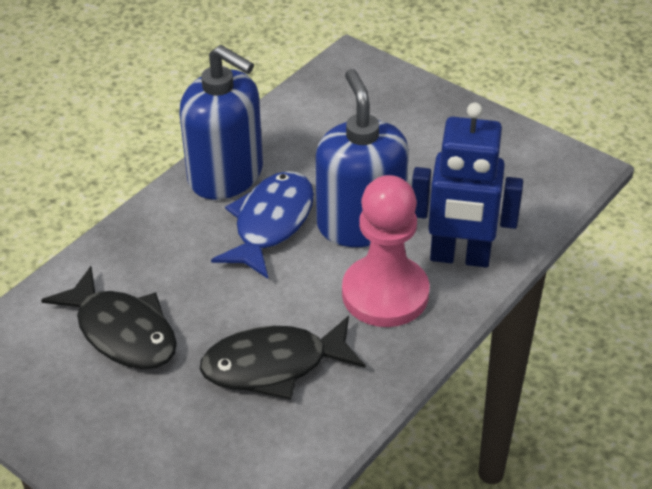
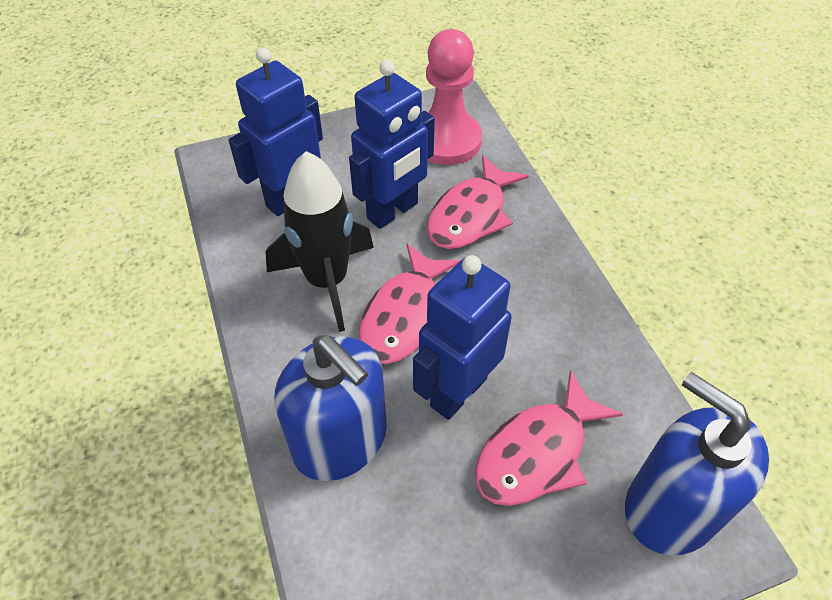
black fish: [41,266,177,369] [200,316,366,399] = 2 -> none = 0
black rocket: none = 0 -> [266,151,374,332] = 1
blue fish: [211,171,314,279] = 1 -> none = 0
blue robot: [412,103,523,268] = 1 -> [229,47,323,216] [349,60,435,229] [413,255,512,420] = 3
pink fish: none = 0 -> [358,244,460,364] [427,155,529,249] [475,370,623,506] = 3

